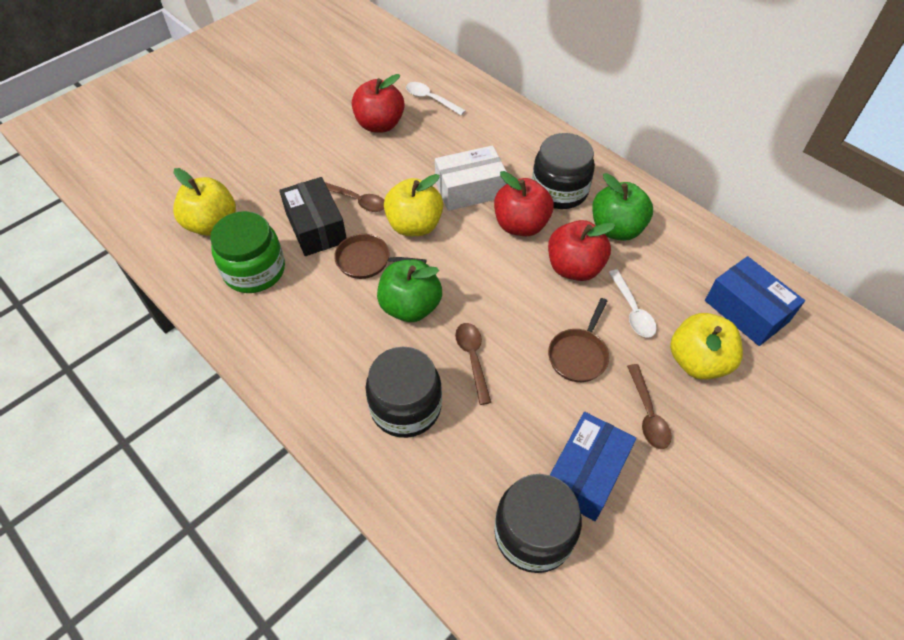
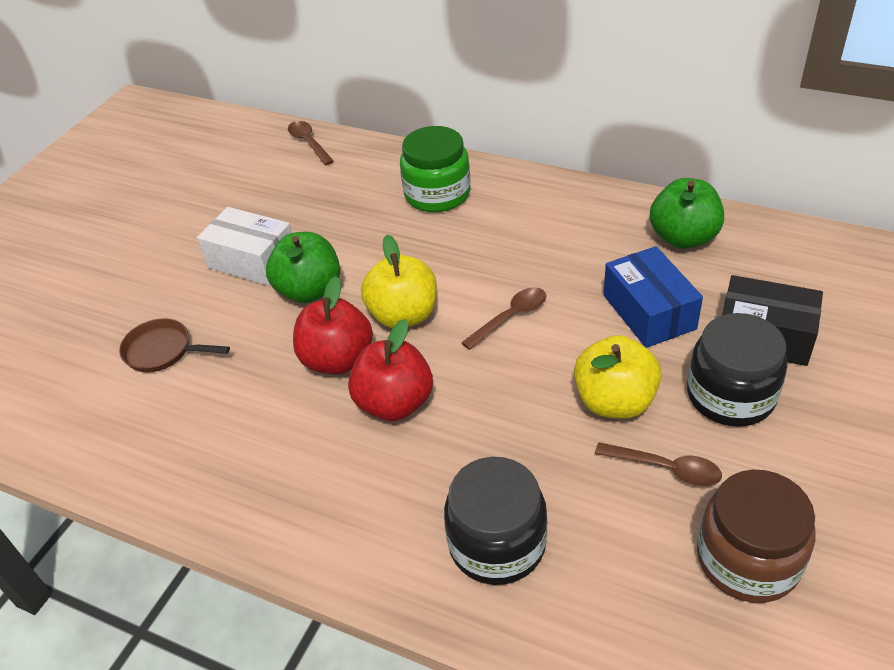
black jar: [366,347,442,438] [495,474,582,573] [532,133,595,209] = 3 -> [444,457,547,585] [687,313,787,427] = 2
blue box: [550,412,636,521] [705,256,805,346] = 2 -> [604,246,703,348] = 1
brown jar: none = 0 -> [697,470,815,603] = 1
brown pan: [334,234,426,279] [548,298,609,382] = 2 -> [119,318,230,372] = 1
red apple: [352,74,405,133] [494,171,554,236] [548,220,616,281] = 3 -> [293,276,373,374] [348,319,433,421] = 2
white spoon: [406,82,466,115] [608,269,657,338] = 2 -> none = 0
yellow apple: [173,168,236,236] [384,174,443,236] [670,313,743,380] = 3 -> [361,235,437,328] [574,335,662,419] = 2

